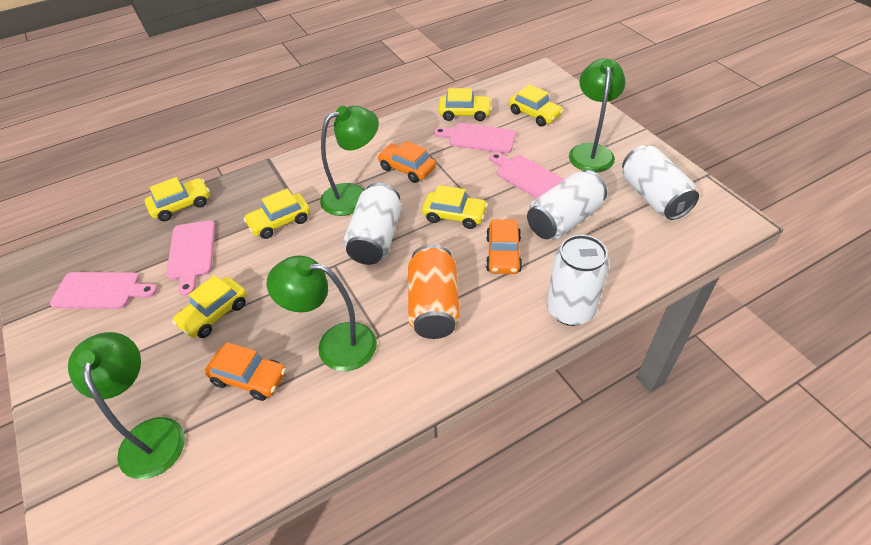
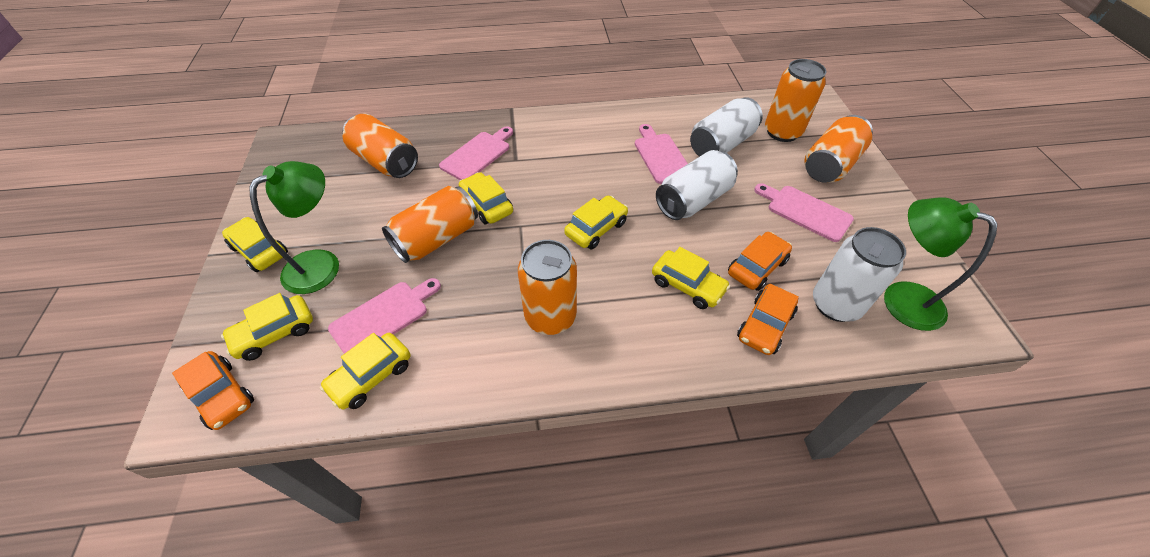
green lamp: [68,332,185,479] [267,255,377,371] [320,106,379,216] [569,58,626,172] = 4 -> [250,161,339,294] [884,197,997,331] = 2
orange can: [408,245,460,339] = 1 -> [342,114,418,178] [382,186,478,263] [518,240,577,335] [765,59,826,142] [804,115,873,183] = 5
white can: [343,183,401,265] [527,170,607,239] [547,235,609,326] [622,145,699,220] = 4 -> [656,150,738,220] [690,97,763,157] [813,227,906,322] = 3

